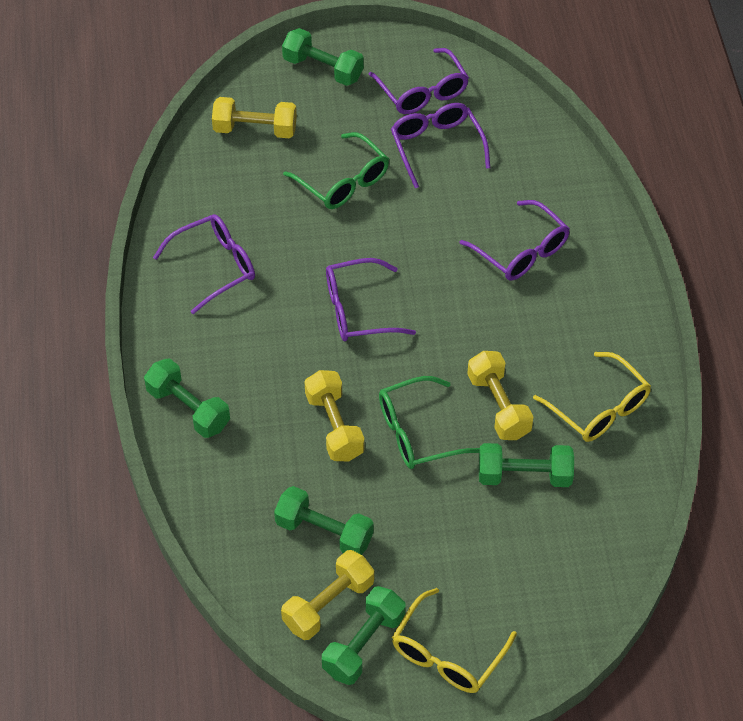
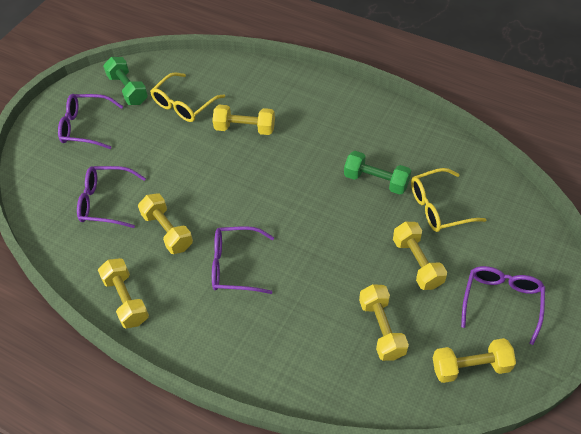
green dumbbell: [144,359,230,438] [274,486,374,555] [282,28,364,86] [322,586,406,685] [479,443,574,487] = 5 -> [103,57,148,105] [344,151,411,195] = 2
green glasses: [283,132,389,209] [379,376,480,469] = 2 -> none = 0
purple glasses: [153,214,255,314] [326,258,416,341] [368,48,469,114] [391,103,490,188] [459,200,570,280] = 5 -> [58,94,123,149] [77,166,146,228] [212,226,274,294] [461,266,545,345] = 4
yellow dumbbell: [212,97,297,138] [281,550,374,640] [305,370,365,461] [467,351,534,440] = 4 -> [98,258,149,328] [138,193,193,254] [212,105,275,135] [359,284,409,361] [393,222,447,290] [433,338,516,383] = 6

